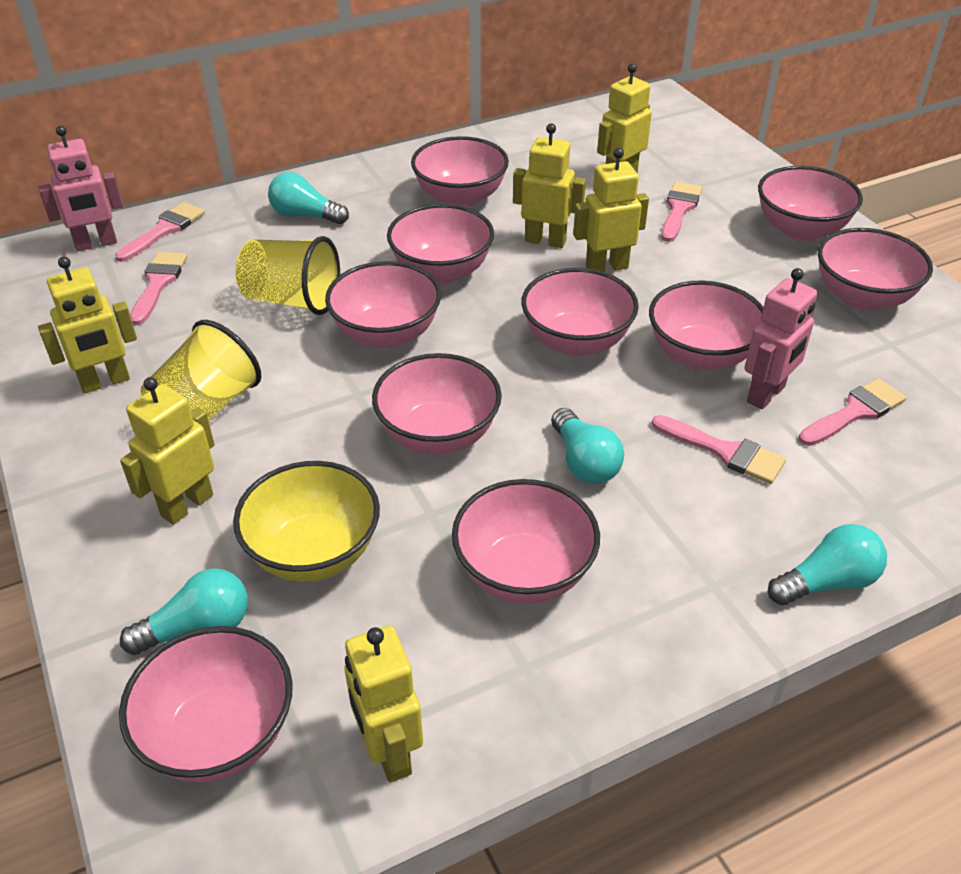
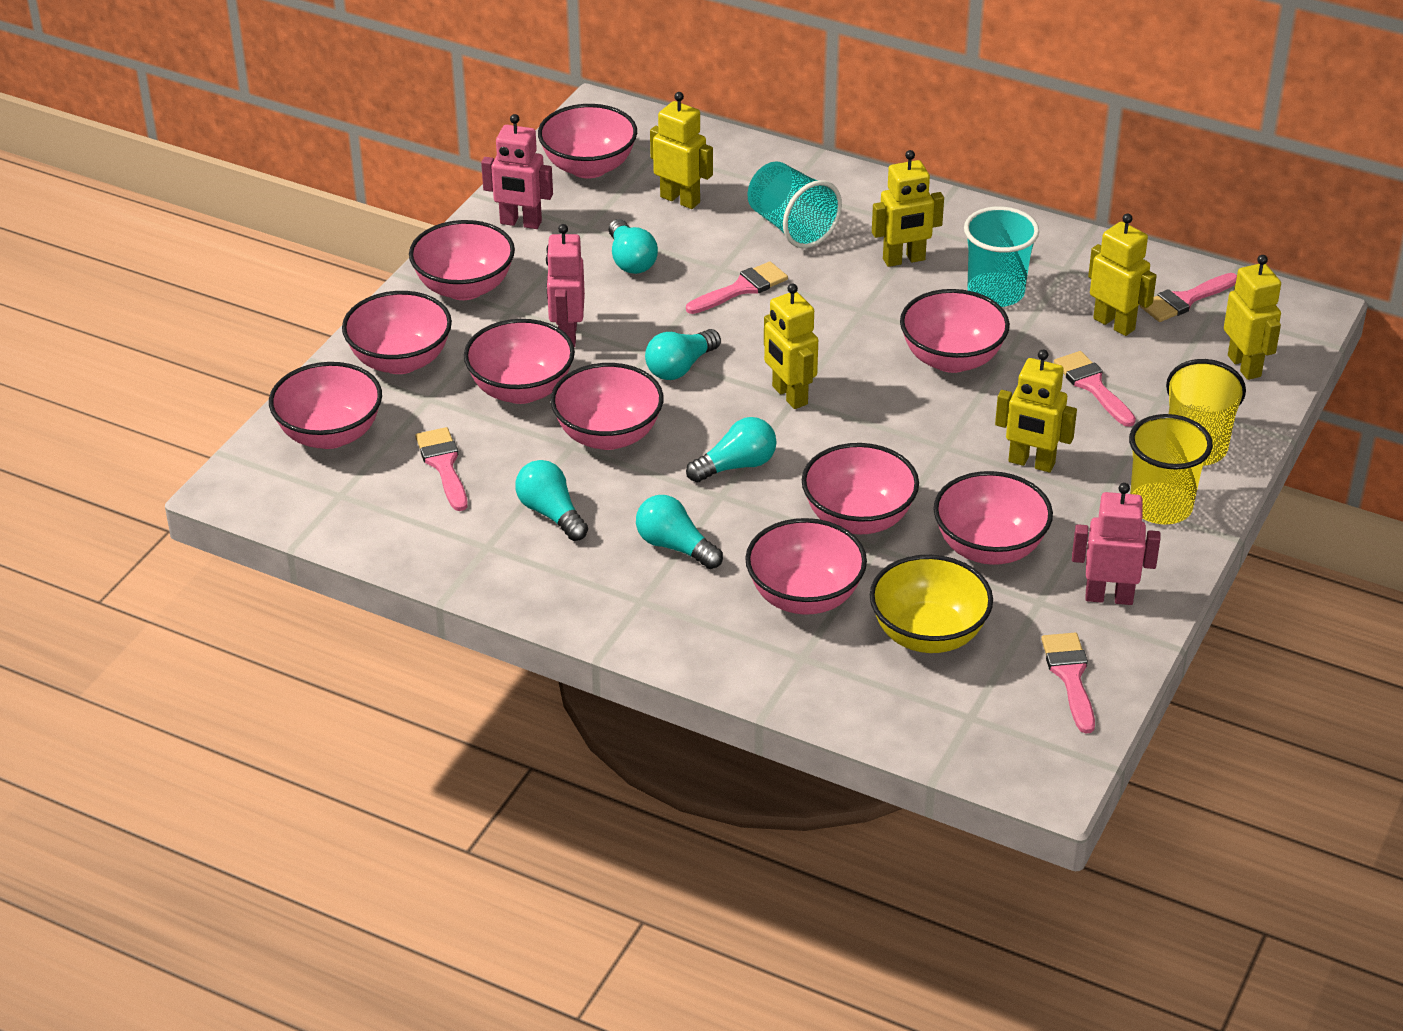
pink robot: [39,126,123,251] [744,268,818,409] = 2 -> [481,114,553,229] [546,224,585,347] [1072,483,1160,605] = 3
turquoise cup: none = 0 -> [747,161,842,248] [964,206,1039,307] = 2
turquoise light bulb: [120,568,248,655] [268,172,349,224] [551,408,624,484] [768,524,887,605] = 4 -> [515,460,588,541] [609,219,658,274] [636,495,723,569] [645,329,721,380] [686,417,777,483] = 5

